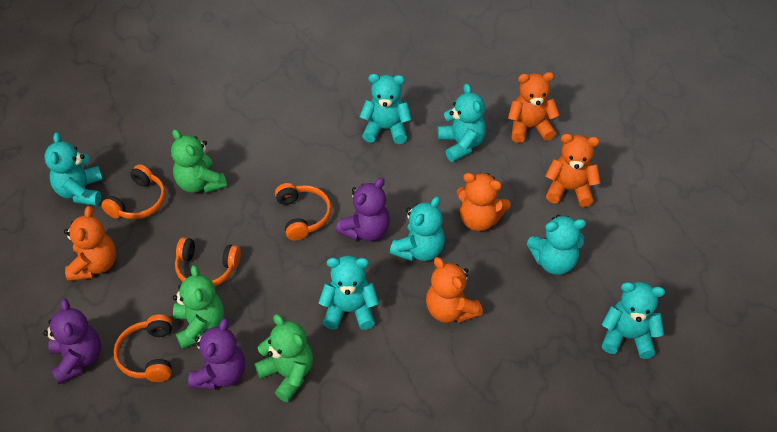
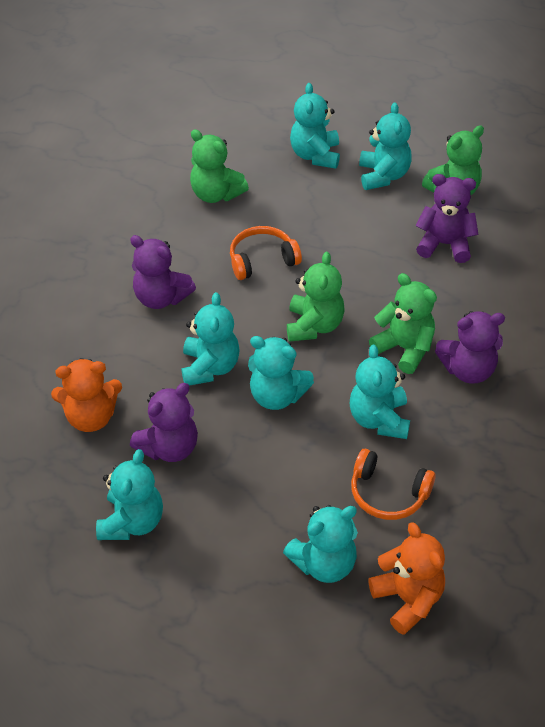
green teddy bear: [171,129,227,193] [173,265,224,349] [254,314,313,402] = 3 -> [190,129,249,203] [287,252,345,341] [369,273,437,374] [422,125,484,195] = 4
orange headphones: [101,164,166,219] [113,314,172,382] [175,237,241,286] [275,183,332,241] = 4 -> [230,226,302,280] [351,449,436,520] = 2
orange teddy bear: [64,206,116,281] [426,257,483,323] [457,173,511,231] [508,72,560,143] [546,134,601,207] = 5 -> [51,358,122,432] [368,522,445,635] = 2
purple teddy bear: [43,299,101,384] [188,318,245,390] [336,178,390,241] = 3 -> [130,235,196,309] [130,383,198,462] [416,174,479,263] [435,311,505,384] = 4

